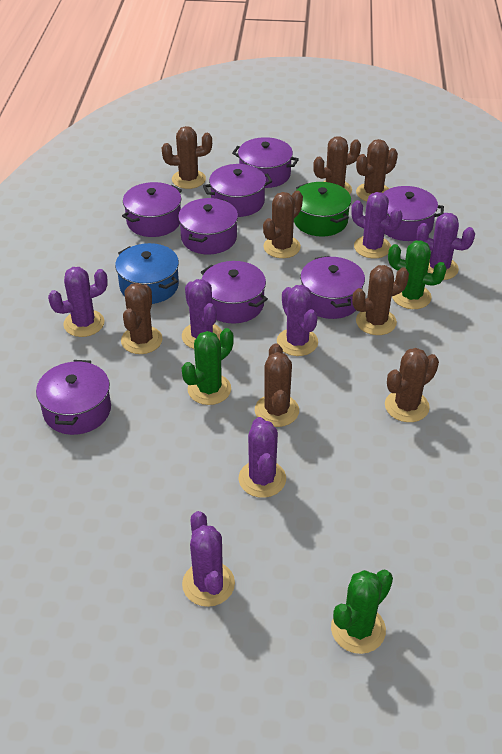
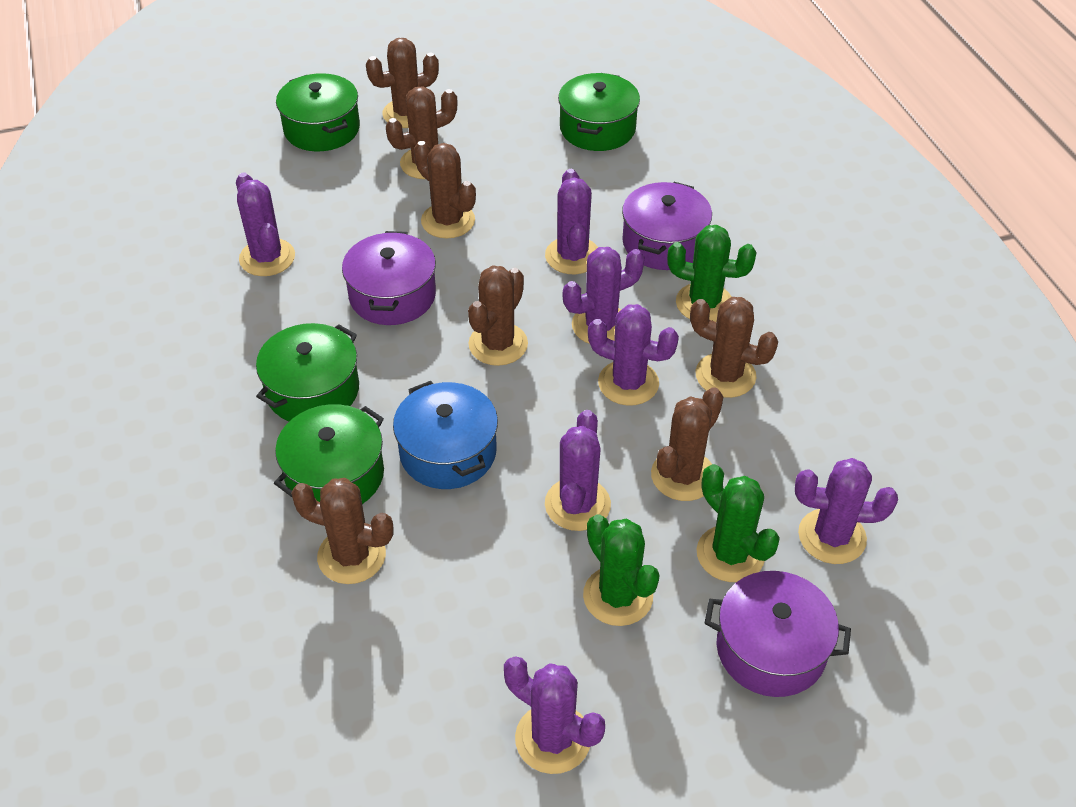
brown cactus: [121,283,163,354] [162,126,212,189] [255,343,299,427] [263,190,303,258] [313,136,361,194] [352,265,409,335] [356,139,398,201] [385,348,439,422] = 8 -> [291,478,394,584] [366,38,439,128] [386,87,458,179] [414,141,476,238] [468,265,528,366] [651,387,723,501] [690,297,778,398] = 7
green pot: [294,182,351,237] = 1 -> [256,323,359,421] [274,404,384,504] [276,73,360,152] [558,73,640,151] = 4
purple pot: [36,360,111,435] [122,182,182,237] [178,198,238,254] [201,261,268,324] [203,164,273,217] [232,137,299,188] [300,256,365,319] [383,186,444,241] = 8 -> [342,231,436,325] [622,182,712,270] [705,571,851,697] = 3

